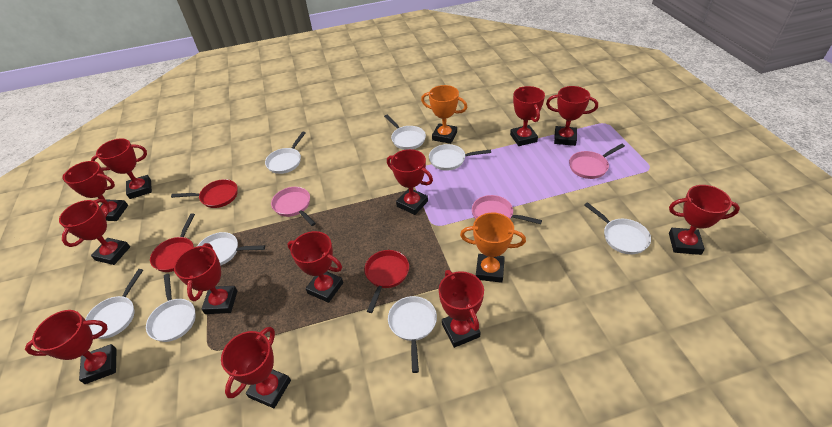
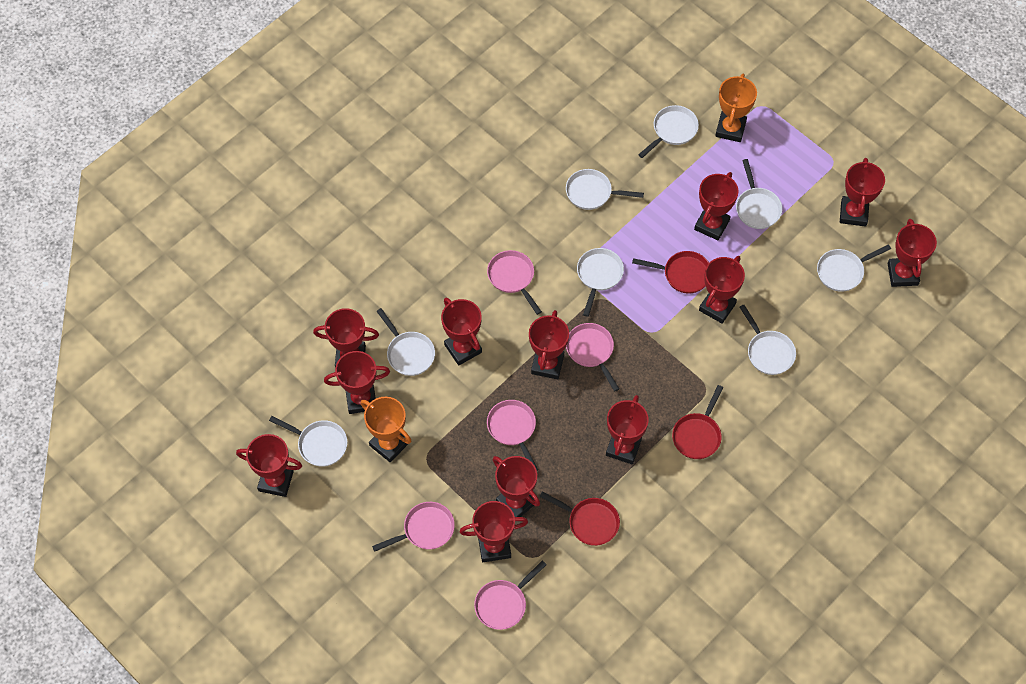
pink pan: [271,187,316,226] [472,195,542,224] [569,144,625,179] = 3 -> [372,502,455,552] [474,561,547,630] [487,250,542,315] [487,400,538,471] [566,323,619,392] = 5

